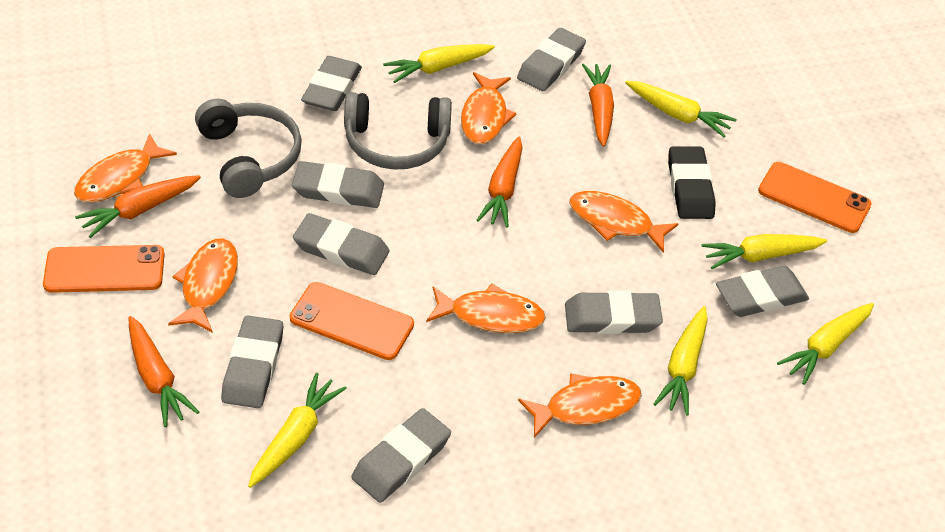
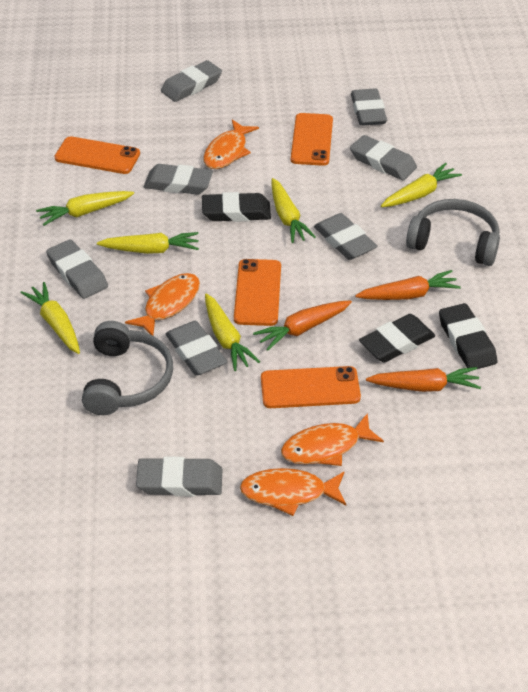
black eraser: [668,146,716,219] = 1 -> [202,192,271,222] [359,314,435,362] [439,303,497,369] = 3
orange carrot: [75,175,201,238] [128,316,199,427] [476,137,523,228] [582,64,614,147] = 4 -> [253,300,352,351] [355,270,461,300] [366,367,481,392] = 3
orange fish: [74,133,177,202] [168,238,238,333] [426,283,546,333] [461,72,517,144] [518,373,641,438] [569,191,679,253] = 6 -> [125,273,200,335] [204,120,259,169] [240,468,346,516] [281,413,384,466] = 4
orange phone: [43,245,165,293] [290,282,414,360] [758,162,872,233] = 3 -> [54,136,140,174] [234,259,281,326] [261,366,361,408] [291,113,333,166] = 4

